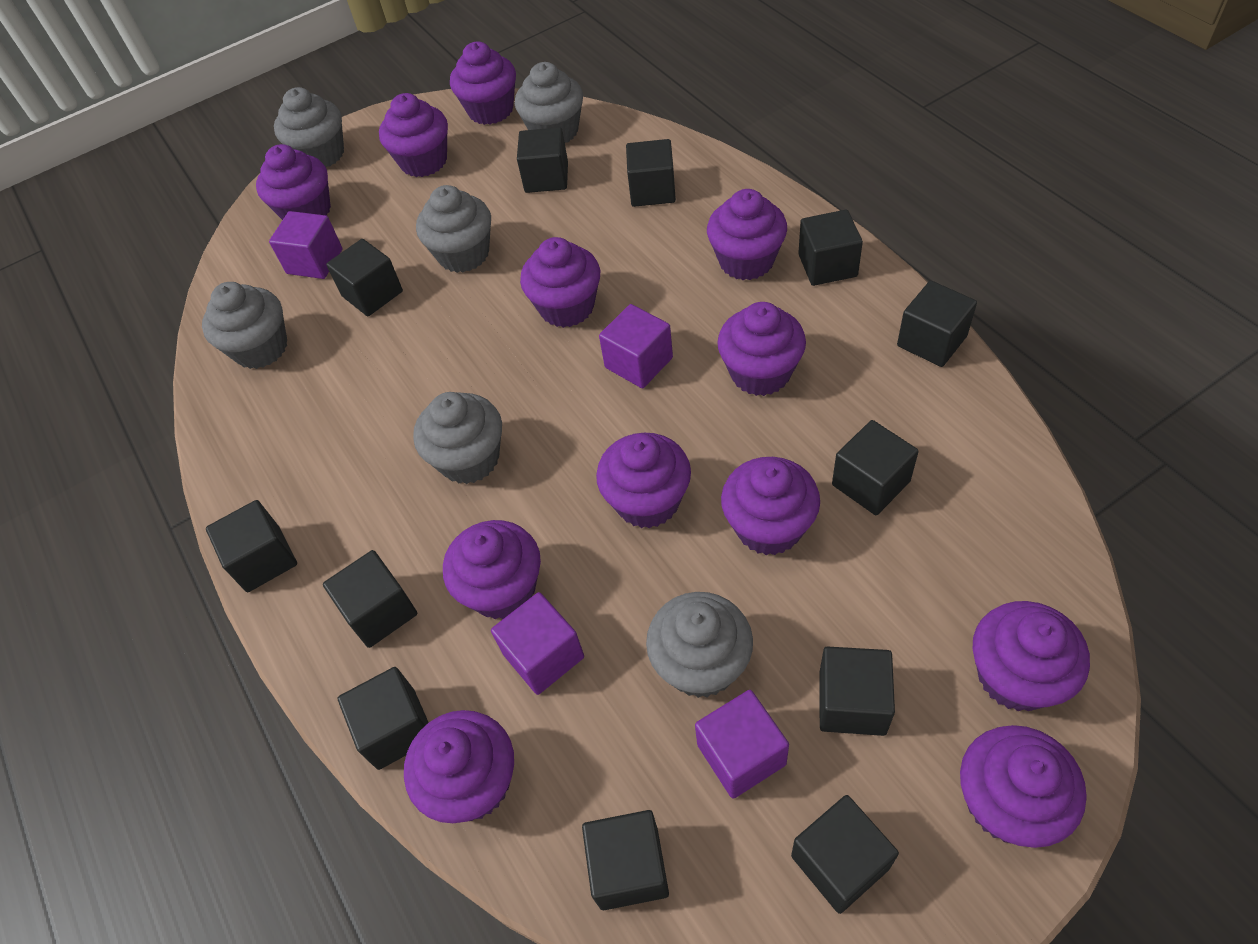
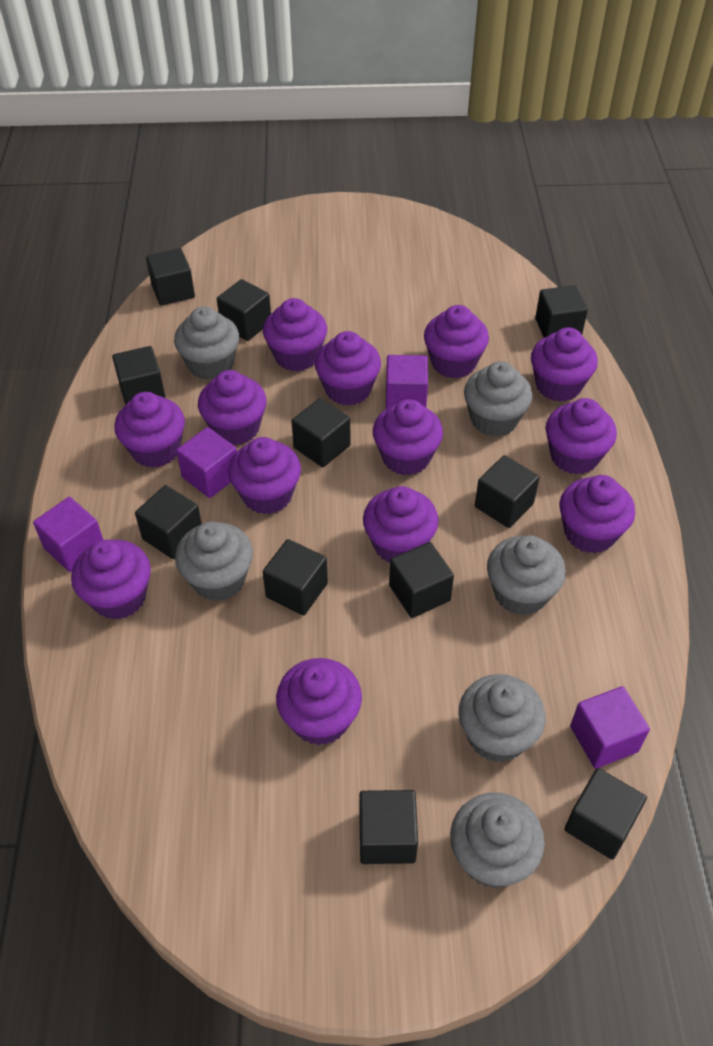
black cube: [206,500,297,592] [323,550,417,648] [326,239,403,316] [338,667,429,770] [517,127,568,193] [582,810,669,910] [626,139,676,207] [791,795,899,914] [798,210,863,286] [819,646,895,736] [832,420,919,515] [897,281,977,367] = 12 -> [112,346,165,405] [135,485,202,559] [146,248,195,306] [217,279,271,341] [263,539,328,615] [292,398,351,467] [359,790,418,864] [389,542,454,618] [475,455,539,528] [535,285,588,338] [565,768,647,860] = 11
purple cupcake: [256,144,331,220] [379,93,448,177] [404,710,514,823] [443,520,541,619] [450,42,516,125] [520,237,600,328] [596,433,691,528] [707,189,787,280] [717,302,806,396] [721,457,820,555] [960,725,1087,848] [973,601,1090,711] = 12 -> [71,540,151,620] [114,392,185,468] [198,370,267,446] [228,437,301,514] [263,298,327,372] [276,658,362,745] [315,331,381,406] [363,486,439,562] [373,399,443,476] [424,305,489,379] [531,327,598,402] [546,398,617,475] [560,475,635,554] = 13

